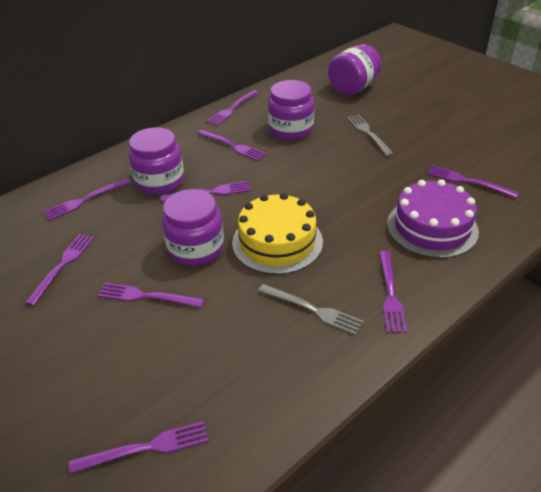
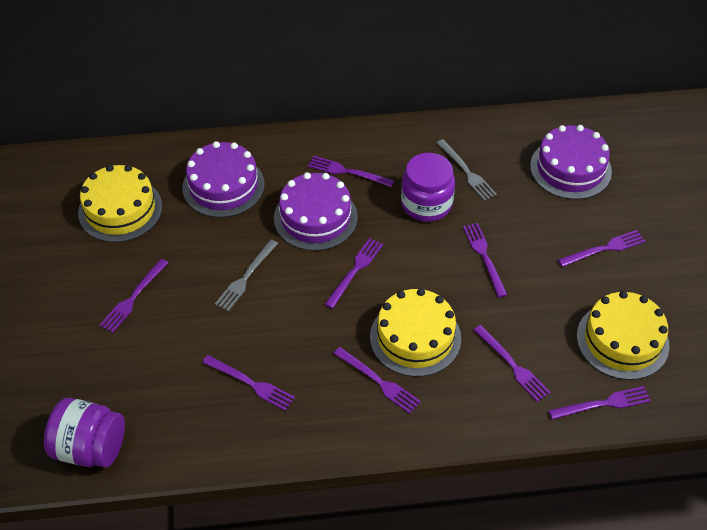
purple cake: [387,179,479,258] = 1 -> [182,141,265,218] [274,172,358,251] [530,125,612,200] = 3
purple jar: [129,127,184,194] [162,189,224,266] [268,80,314,140] [328,44,381,95] = 4 -> [44,398,125,467] [401,153,455,222] = 2
yellow cake: [232,193,323,274] = 1 -> [78,165,162,242] [370,288,461,377] [577,291,669,380] = 3

